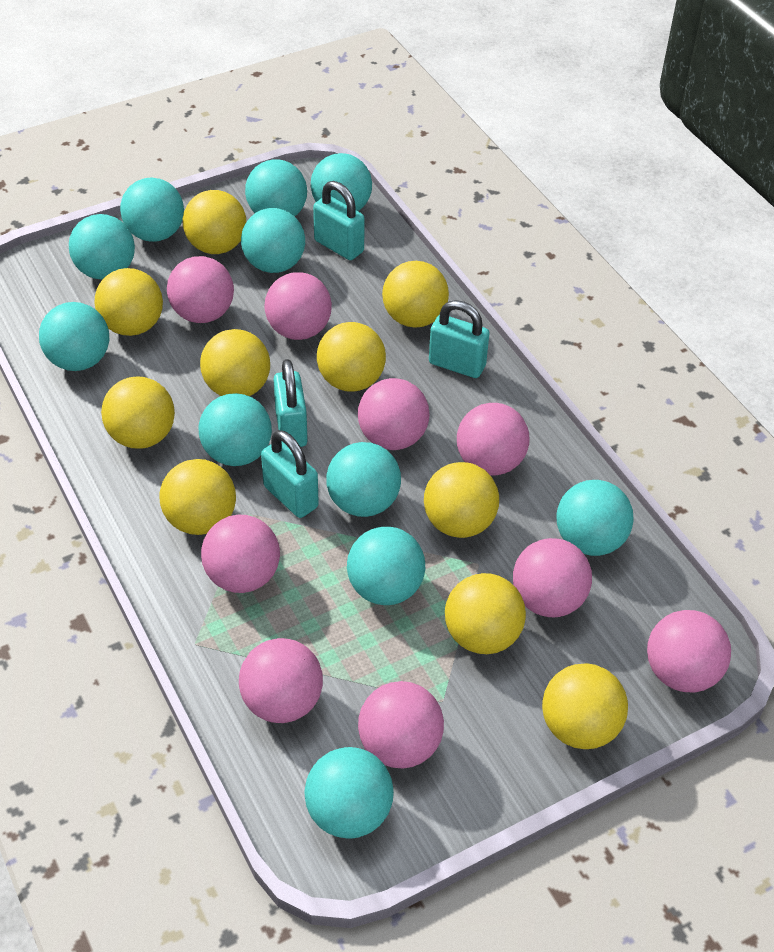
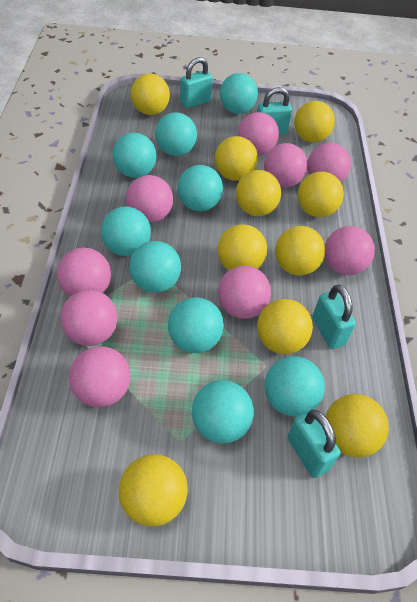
turquoise ball: [39,302,109,371] [69,214,135,280] [120,178,184,242] [199,393,272,466] [241,208,305,273] [245,159,307,217] [304,747,394,838] [311,153,372,211] [326,442,401,517] [347,527,425,605] [556,480,634,556] = 11 -> [101,207,151,256] [113,133,157,178] [129,241,181,293] [155,112,197,156] [168,297,224,353] [177,165,223,211] [192,380,254,444] [220,73,258,114] [264,356,325,417] = 9

